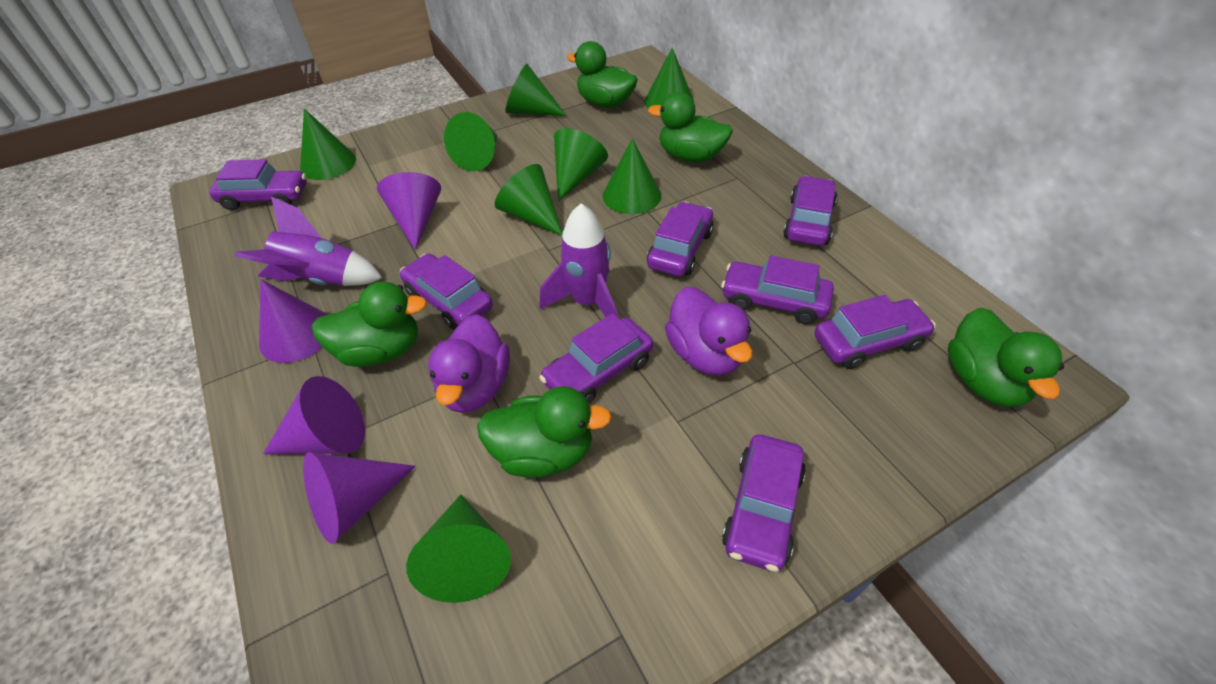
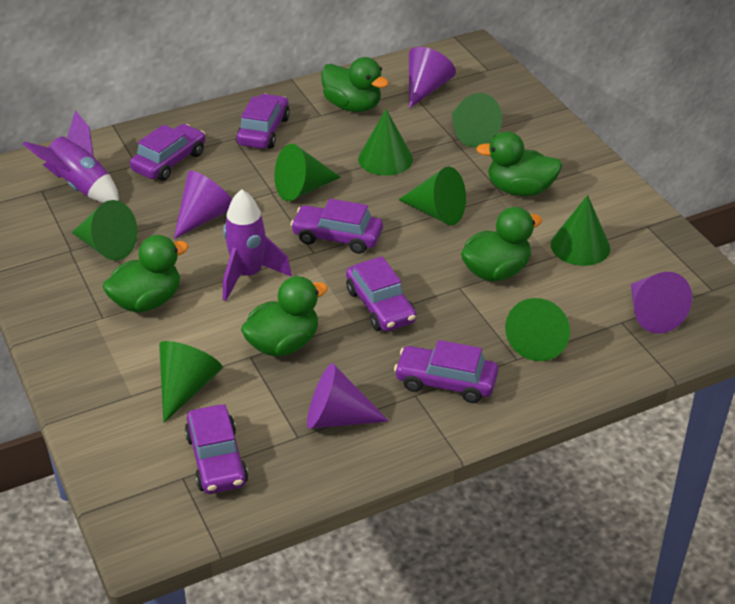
purple car: [209,159,307,210] [400,253,493,330] [539,313,653,404] [647,202,714,277] [721,256,834,324] [722,434,806,572] [783,176,837,246] [815,295,936,369] = 8 -> [130,124,205,181] [185,404,248,494] [236,94,290,149] [290,199,383,254] [346,256,416,331] [394,340,498,403] = 6
purple duck: [428,314,510,413] [665,287,753,376] = 2 -> none = 0

